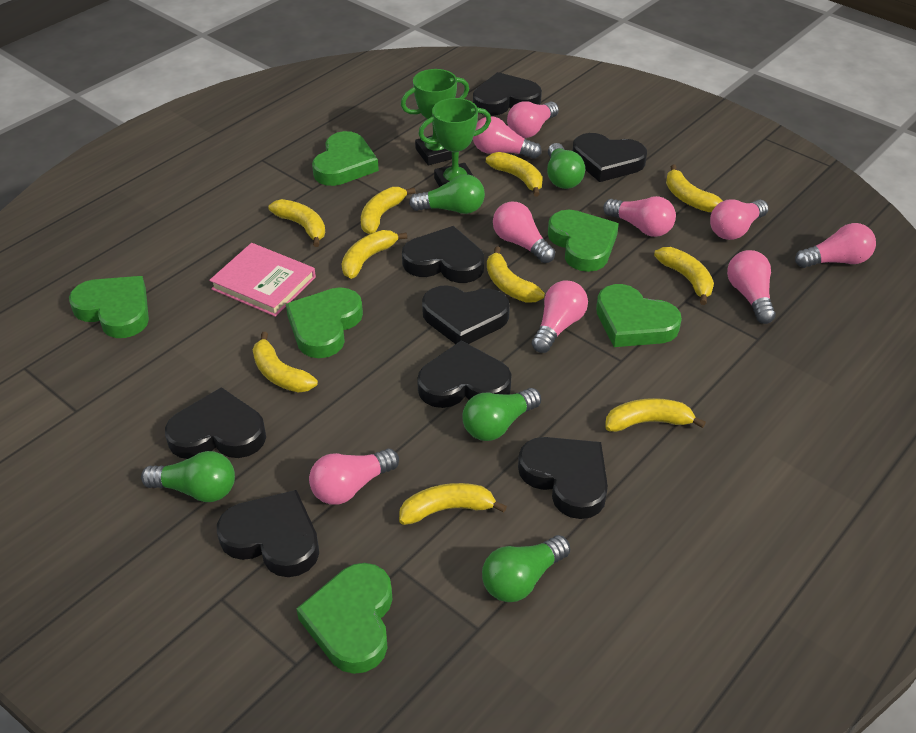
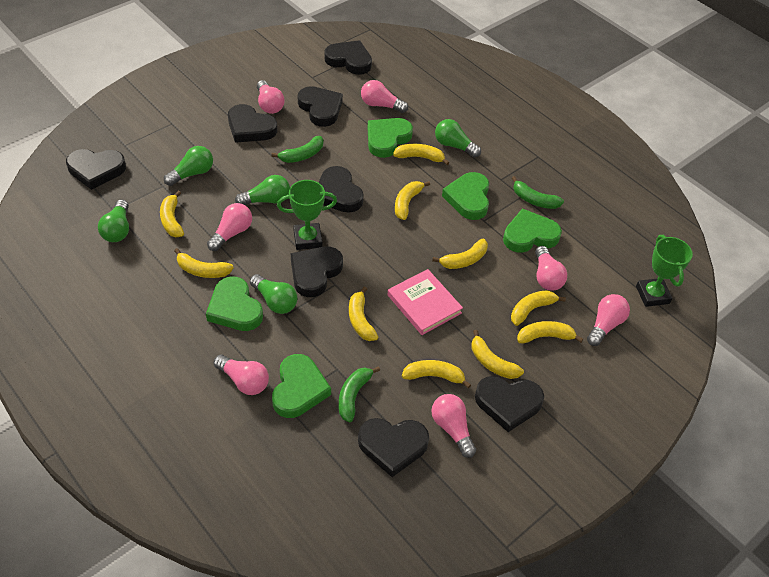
green banana: none = 0 -> [271,136,323,163] [339,366,380,422] [512,176,564,209] = 3
green heart: [69,276,149,338] [286,287,363,358] [296,563,392,674] [312,131,379,186] [548,210,619,272] [596,284,682,347] = 6 -> [206,276,263,331] [272,354,331,418] [368,118,413,158] [442,172,489,220] [503,208,562,253] = 5
pink light bulb: [309,449,399,505] [473,116,542,159] [493,201,555,263] [507,101,559,138] [532,280,588,353] [603,196,676,237] [710,199,769,240] [727,250,776,324] [795,223,876,268] = 9 -> [207,203,252,251] [213,354,269,395] [257,80,284,114] [361,80,408,113] [431,394,476,458] [535,246,567,291] [587,294,630,346] = 7

